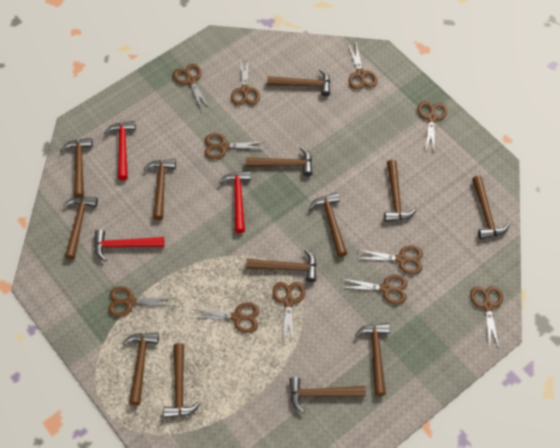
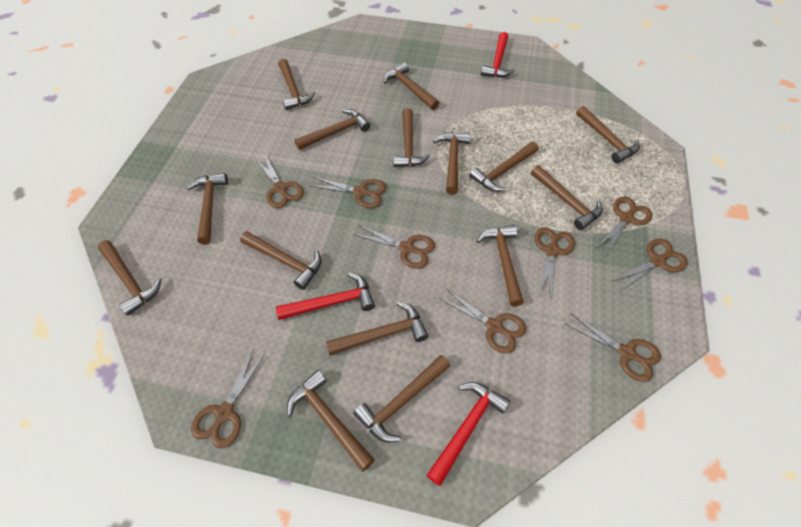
brown hammer: [61,138,93,198] [64,197,98,260] [123,333,159,405] [144,159,176,220] [164,343,200,418] [246,147,313,176] [246,250,317,282] [267,69,330,96] [289,377,366,413] [309,192,347,257] [355,323,390,396] [384,160,417,222] [472,176,510,239] = 13 -> [98,240,161,316] [186,173,228,244] [240,231,322,290] [278,59,315,110] [287,370,375,472] [295,109,370,150] [326,302,428,355] [353,355,450,442] [384,62,439,110] [393,108,430,167] [433,132,470,194] [469,142,539,192] [477,225,524,307] [531,165,603,230] [576,106,640,163] = 15
brown scissors: [108,286,174,317] [173,64,211,112] [193,302,259,333] [205,133,267,159] [231,59,260,106] [272,282,305,343] [339,274,408,304] [348,43,377,90] [356,245,423,274] [418,101,447,152] [470,286,503,350] = 11 -> [191,351,265,448] [255,155,304,208] [309,177,386,208] [353,225,435,269] [439,289,526,354] [534,227,575,300] [566,314,661,382] [597,197,652,254] [612,239,688,291] = 9

